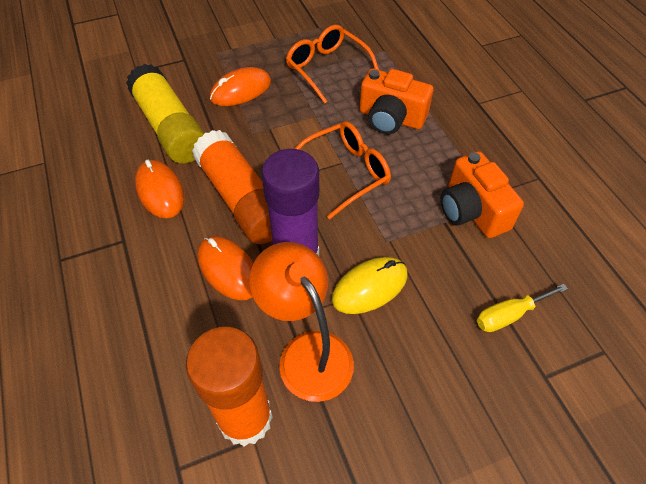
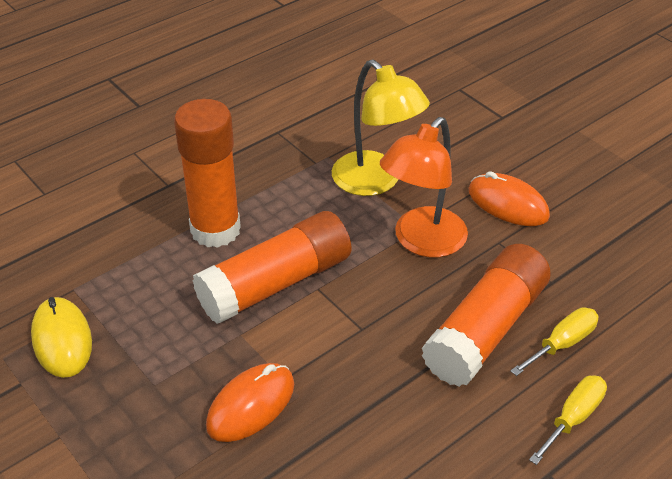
orange camera: [360,69,433,134] [441,151,524,238] = 2 -> none = 0
orange glasses: [286,25,379,104] [295,121,391,220] = 2 -> none = 0
orange glue stick: [186,327,273,446] [192,130,273,244] = 2 -> [174,99,241,248] [192,211,351,324] [422,244,551,387] = 3
orange mouse: [135,160,184,218] [197,236,253,300] [210,67,271,106] = 3 -> [206,363,294,442] [469,171,550,226] = 2
purple glue stick: [261,149,319,256] = 1 -> none = 0
yellow glue stick: [126,64,205,163] = 1 -> none = 0
yellow lamp: none = 0 -> [332,60,430,196] = 1
yellow screwdriver: [477,284,568,332] = 1 -> [510,307,599,376] [529,375,607,465] = 2

